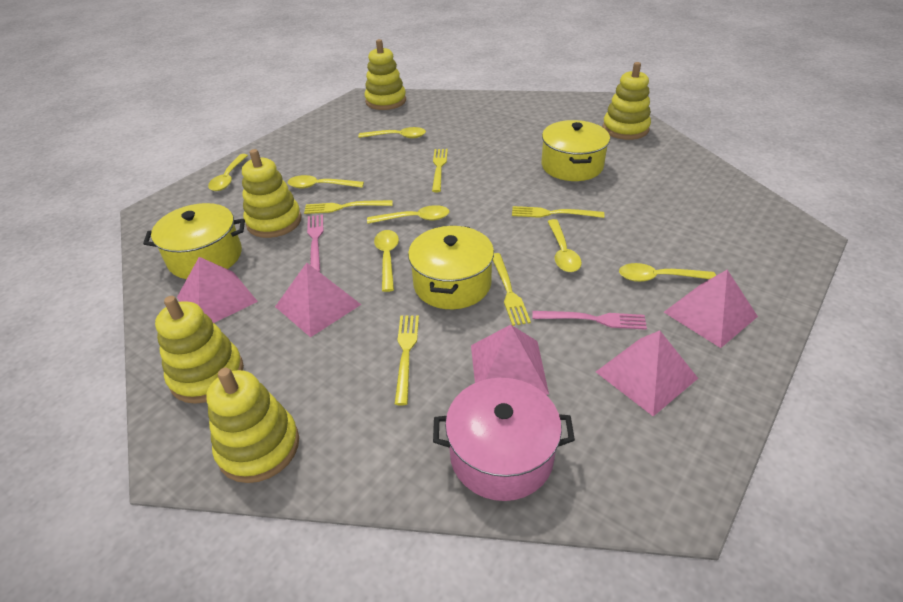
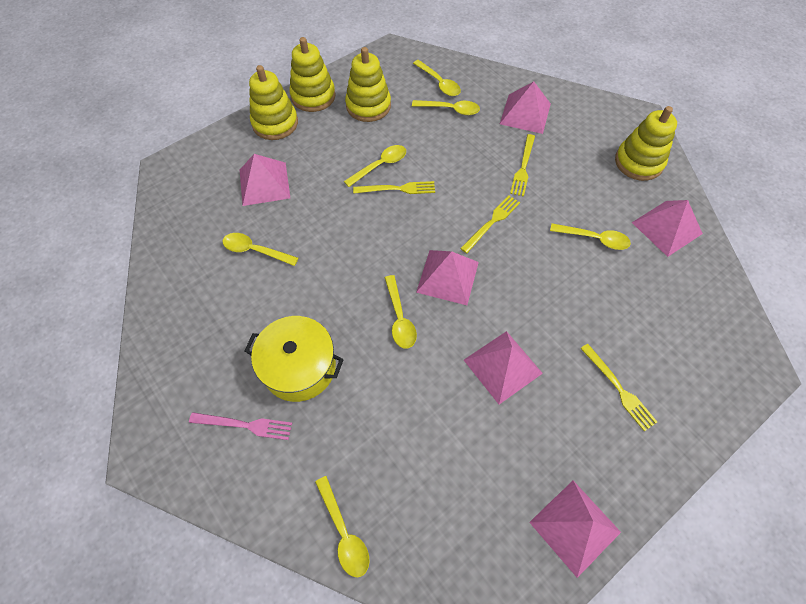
pink fork: [307,215,324,272] [532,311,647,330] = 2 -> [189,412,292,440] = 1
pink pot: [433,378,575,501] = 1 -> none = 0
pink pyramid: [177,257,258,323] [275,263,361,337] [471,325,549,395] [596,330,698,416] [664,270,758,348] = 5 -> [240,154,290,206] [416,250,479,305] [464,331,543,404] [500,82,551,134] [529,481,621,578] [632,200,703,257] = 6
yellow fork: [304,200,393,214] [395,315,419,405] [432,149,448,192] [493,253,531,326] [512,206,604,218] = 5 -> [353,181,435,194] [460,195,520,253] [510,134,535,197] [580,344,657,431] = 4
yellow pot: [143,203,245,279] [408,225,494,309] [541,120,610,181] = 3 -> [244,316,344,402] = 1
yellow stacking toy: [155,296,244,404] [206,368,299,483] [242,149,301,238] [364,39,406,110] [603,62,651,140] = 5 -> [249,65,298,140] [289,37,335,112] [345,47,391,122] [615,106,677,181] = 4

